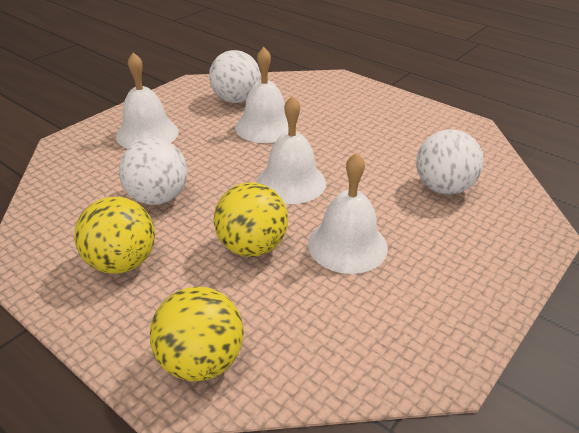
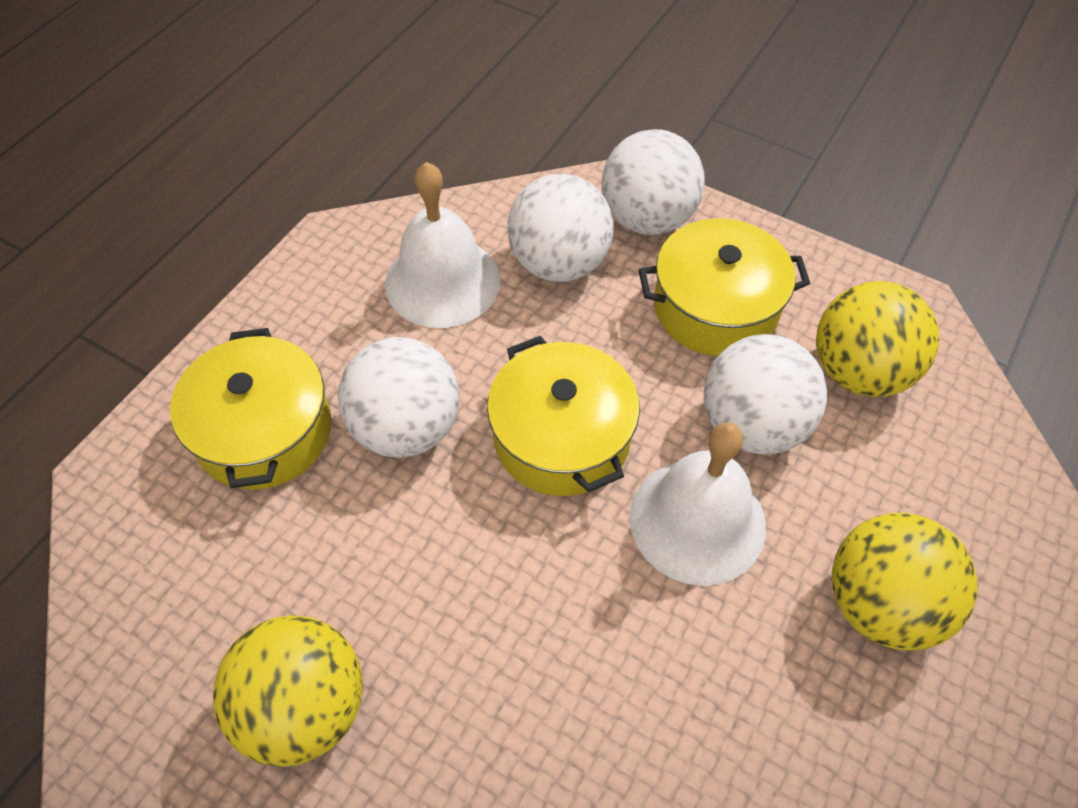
white ball: [119,138,188,205] [209,50,261,103] [416,130,484,194] = 3 -> [338,337,459,458] [507,174,614,282] [601,129,704,235] [704,334,827,455] = 4
white bell: [116,53,179,149] [235,47,288,143] [257,95,326,204] [308,153,388,274] = 4 -> [385,162,501,328] [630,423,766,586] = 2
yellow pot: none = 0 -> [170,328,332,490] [487,336,640,496] [639,218,810,356] = 3

